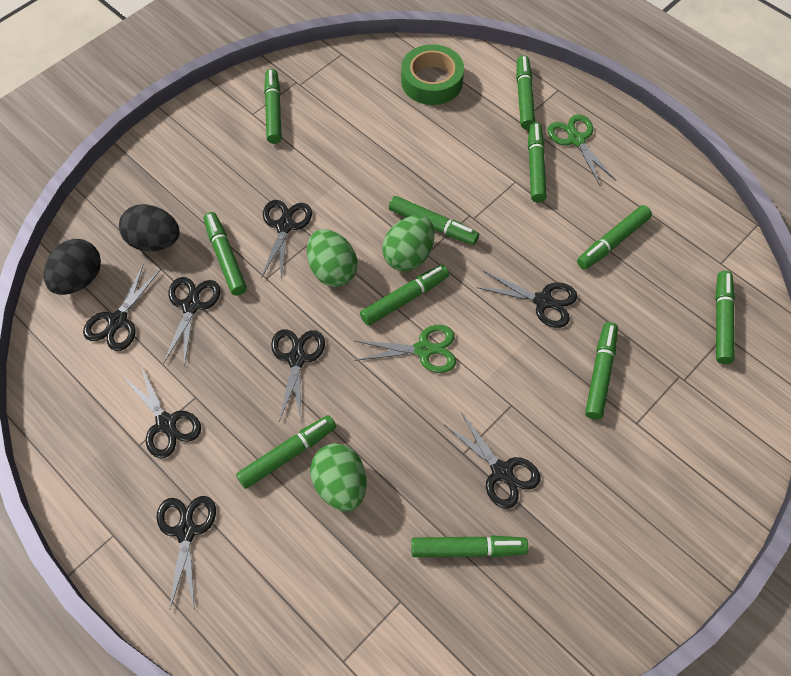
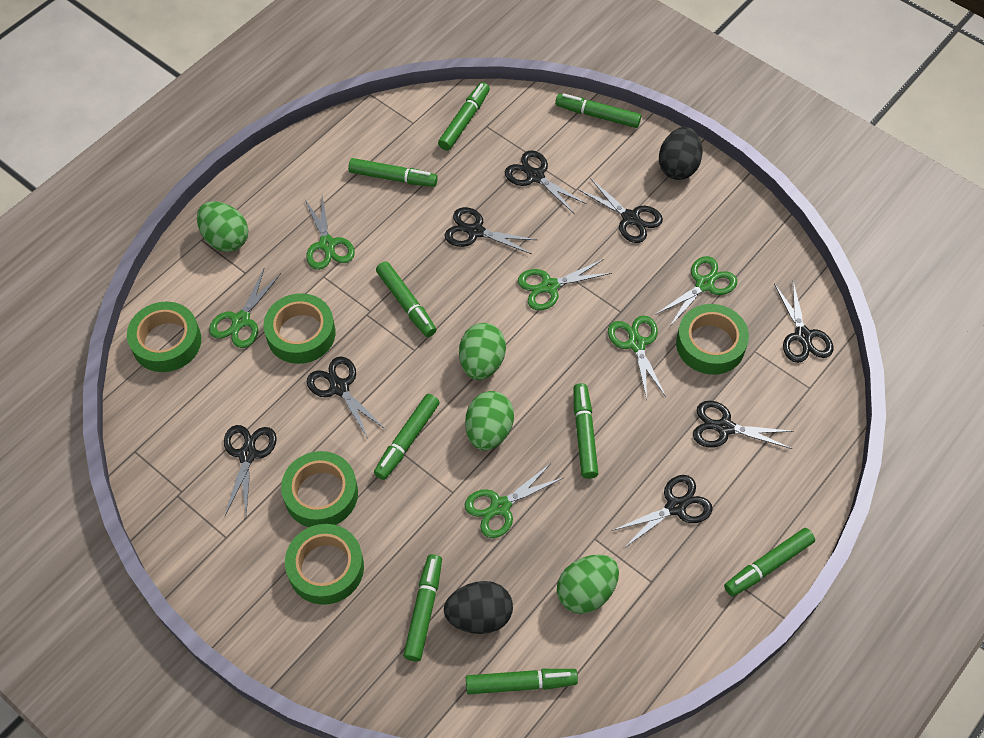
green egg: [307,229,357,287] [310,443,367,511] [382,215,434,271] = 3 -> [197,201,248,252] [459,323,506,380] [465,391,514,450] [557,554,619,614] = 4
green marker: [204,212,247,295] [236,415,336,489] [264,69,282,144] [360,265,449,326] [389,196,479,245] [411,535,528,557] [516,55,535,129] [528,122,547,203] [577,205,652,270] [585,322,618,420] [715,271,735,364] = 11 -> [348,158,438,187] [374,394,440,480] [376,261,437,337] [403,554,442,661] [438,82,490,151] [466,669,578,694] [555,93,641,128] [574,383,598,479] [724,528,815,597] = 9
green scissors: [354,325,456,373] [548,114,616,186] = 2 -> [209,269,281,348] [304,196,355,270] [464,462,563,538] [518,259,612,310] [608,315,666,400] [655,256,737,326] = 6
green tape: [401,44,464,105] = 1 -> [127,302,201,372] [264,293,335,364] [281,451,358,527] [285,524,364,605] [676,304,749,375] = 5

